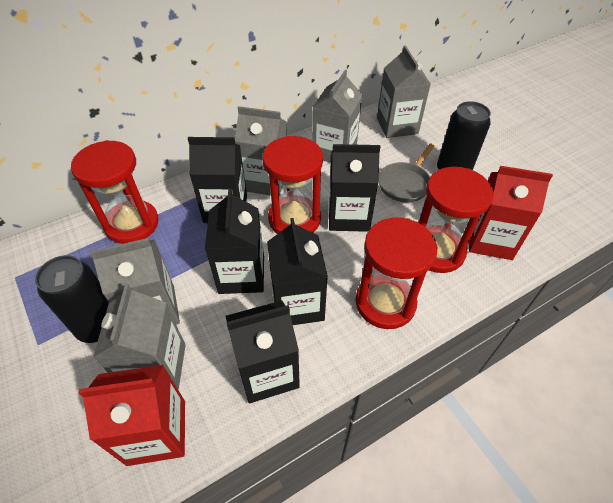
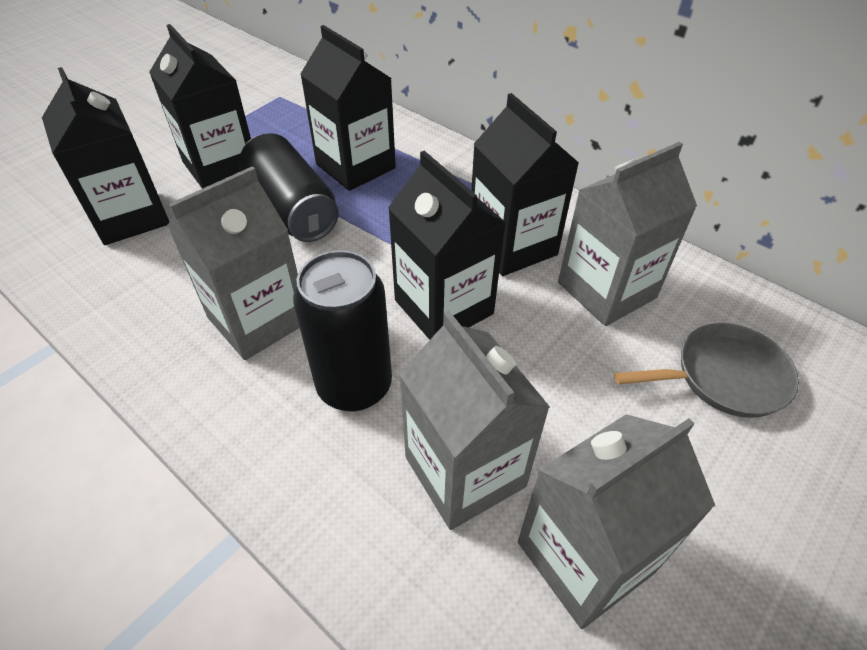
grey carton: [89,238,180,325] [93,284,186,390] [235,106,287,196] [312,70,362,163] [377,45,431,138] = 5 -> [167,166,300,360] [399,311,550,530] [518,414,715,629] [558,142,697,326] = 4
red carton: [78,365,185,466] [469,166,553,260] = 2 -> none = 0
red hourglass: [71,140,159,244] [262,136,323,234] [356,217,437,329] [419,167,494,273] = 4 -> none = 0

